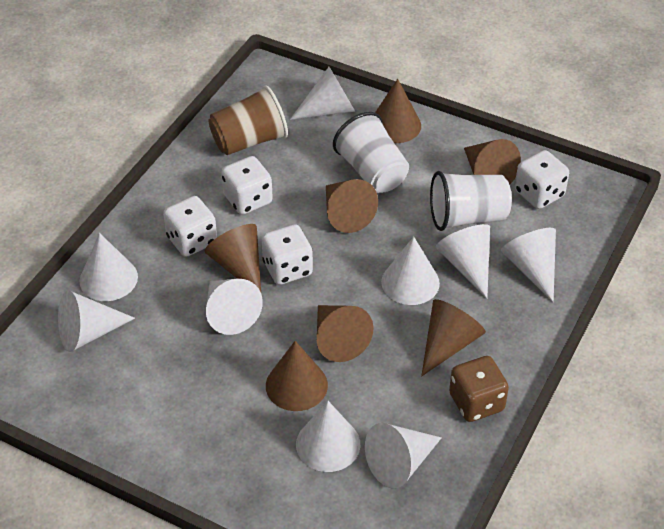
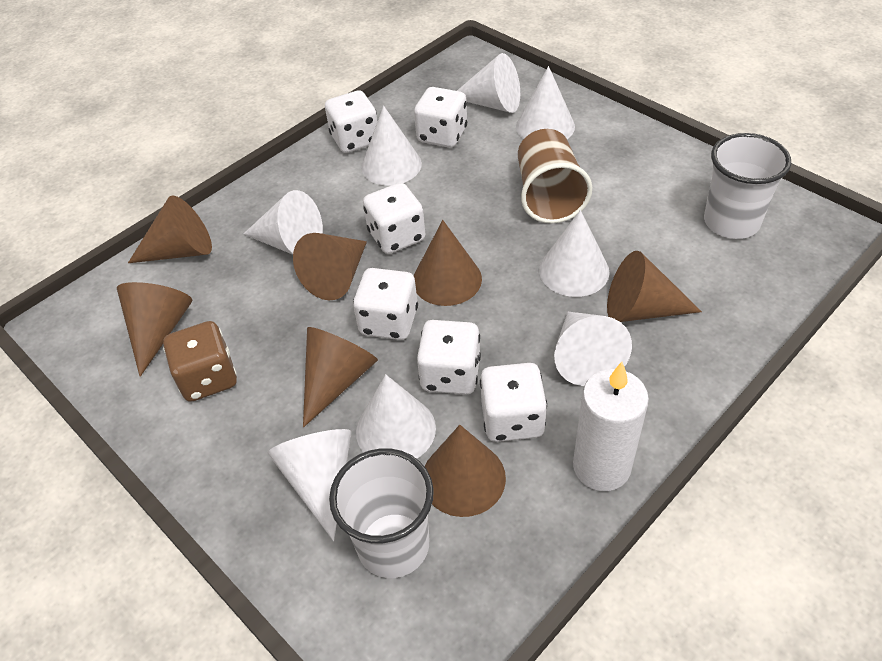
white candle: none = 0 -> [573,362,649,491] = 1
white cone: [58,290,135,352] [80,233,138,301] [206,279,263,335] [290,67,355,120] [296,401,360,472] [365,423,442,489] [381,237,440,305] [436,224,490,299] [501,228,556,302] = 9 -> [244,190,323,255] [268,429,352,541] [356,374,436,459] [361,106,422,186] [457,53,520,113] [516,66,575,139] [539,210,610,297] [554,312,632,386] = 8
white dice: [163,196,217,257] [221,156,273,215] [262,224,313,285] [515,150,569,209] = 4 -> [325,90,378,153] [353,268,418,340] [363,183,425,254] [414,87,467,148] [417,320,481,395] [480,363,547,442] = 6

